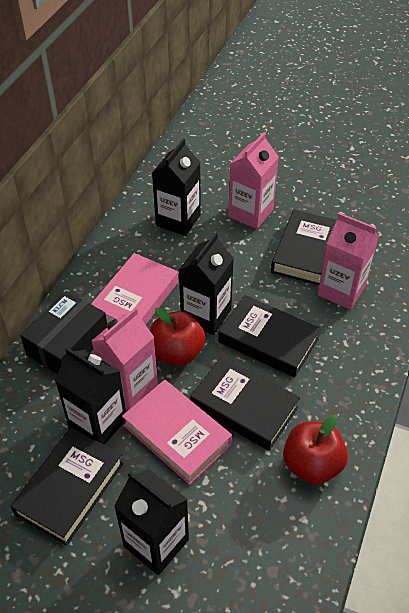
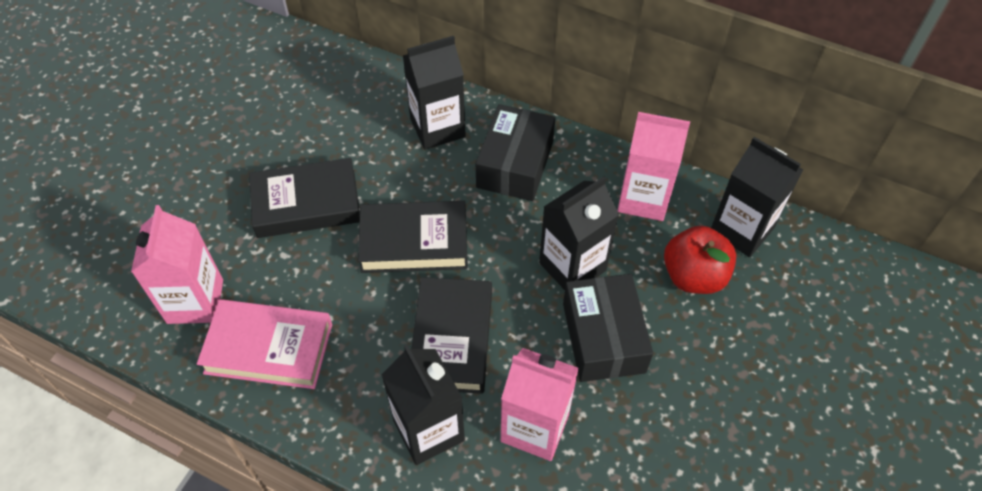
black book: [10,428,123,546] [190,356,300,451] [218,295,321,378] [271,210,337,285] = 4 -> [249,158,360,238] [358,201,468,273] [411,277,492,394] = 3
black box: [20,291,107,374] = 1 -> [476,104,555,201] [563,274,653,382] = 2
pink book: [91,253,178,325] [122,380,232,485] = 2 -> [197,299,332,389] = 1
red apple: [150,307,206,366] [283,416,348,485] = 2 -> [664,226,736,294] = 1

